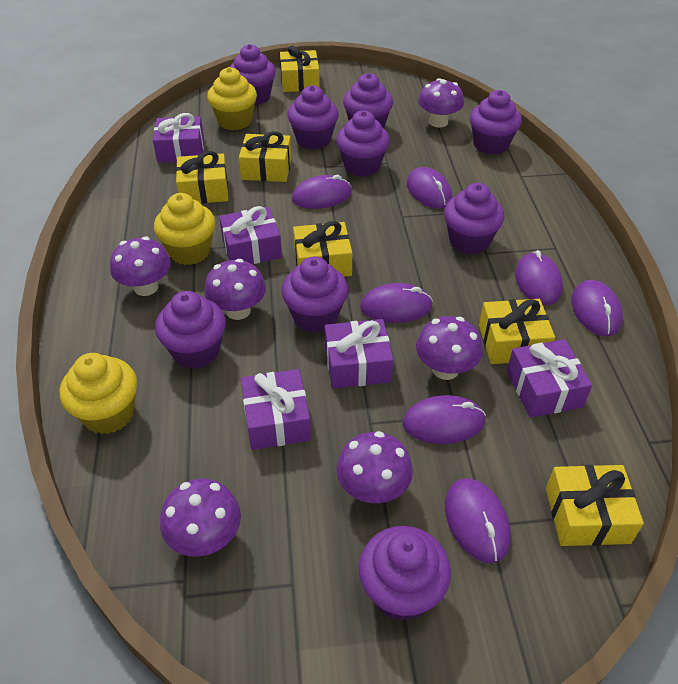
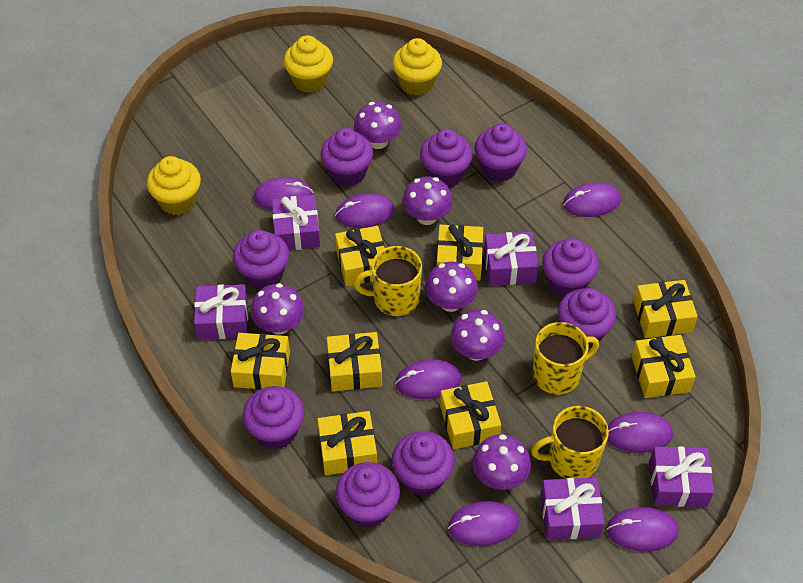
yellow gift: [176,151,228,204] [239,131,292,182] [280,46,320,92] [293,221,352,277] [479,299,555,364] [546,465,644,546] = 6 -> [231,333,290,390] [317,411,377,475] [327,332,382,391] [335,226,385,286] [437,224,483,281] [440,381,501,449] [632,335,696,398] [634,280,698,338] = 8
yellow mug: none = 0 -> [354,246,422,316] [531,406,609,479] [532,322,599,395] = 3

